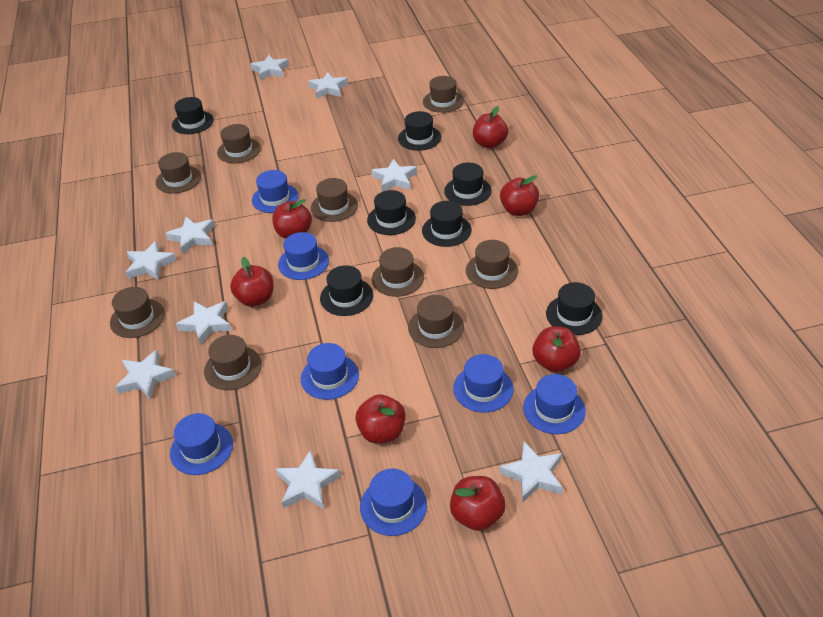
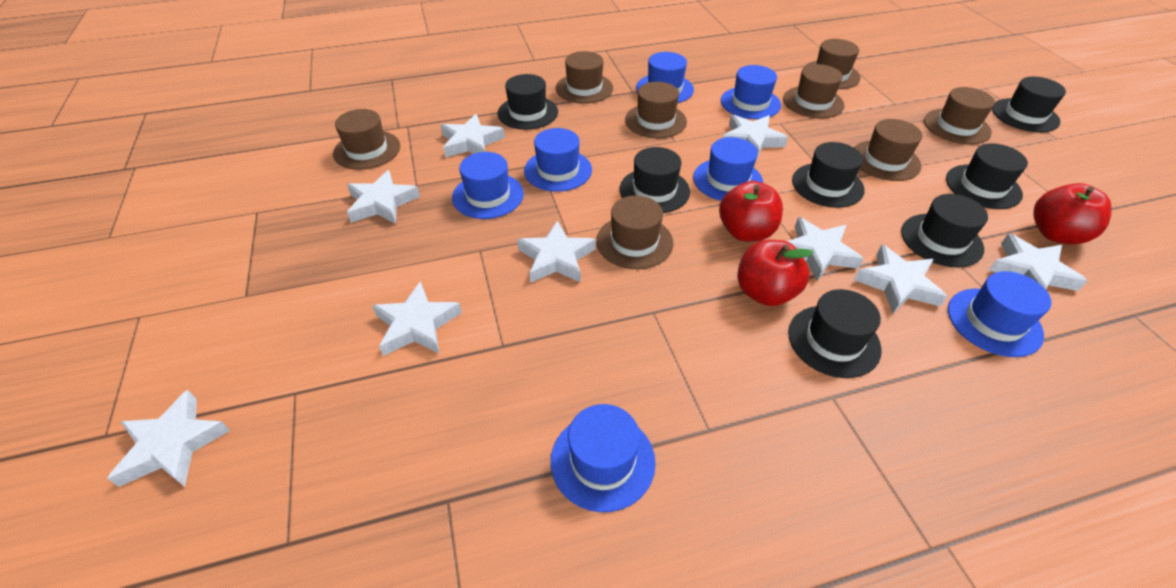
brown hat: [110,287,165,338] [156,152,201,193] [204,335,262,390] [217,124,261,163] [311,178,358,222] [372,247,424,297] [408,295,464,348] [423,76,464,113] [466,240,518,289] = 9 -> [333,109,400,170] [556,51,613,104] [596,196,673,269] [625,82,687,138] [783,64,844,118] [804,39,860,89] [854,119,922,181] [924,87,995,144] = 8
red apple: [230,257,273,307] [272,199,312,239] [355,394,406,444] [450,476,505,531] [473,106,508,149] [500,175,539,216] [532,326,581,372] = 7 -> [719,181,783,241] [737,240,814,306] [1033,183,1112,244] = 3

